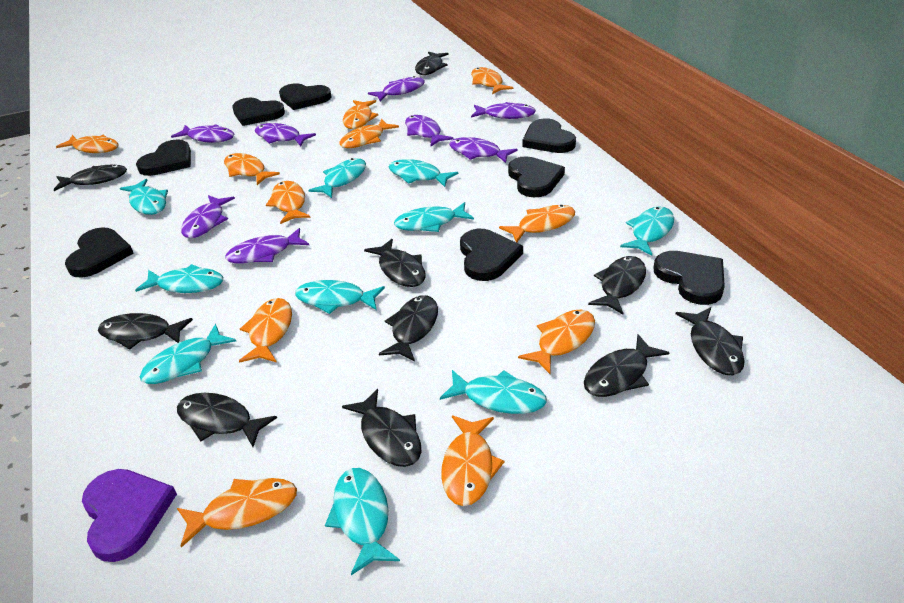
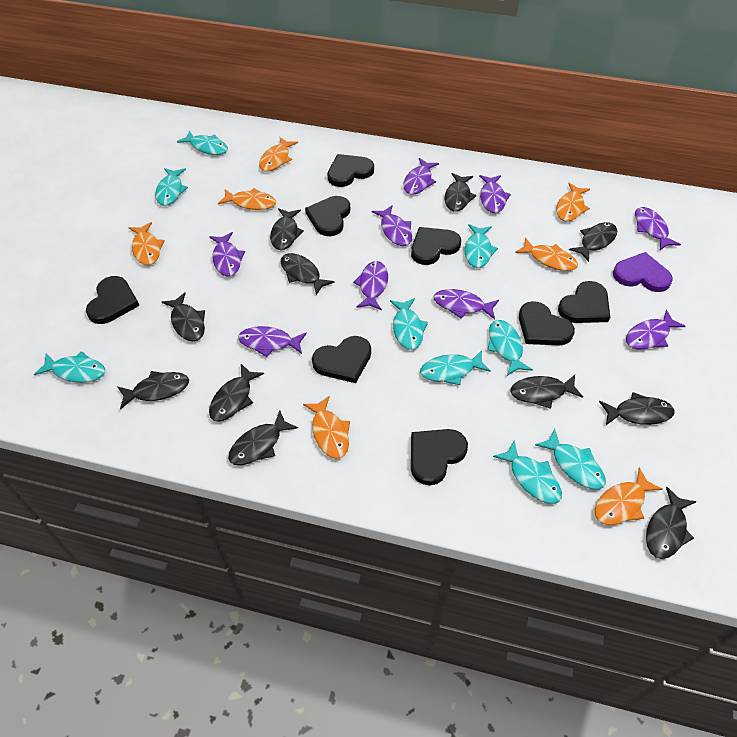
black fish: [54,165,127,191] [98,313,193,349] [177,393,277,447] [342,389,422,467] [364,239,426,287] [379,295,438,362] [415,52,449,75] [584,334,670,397] [588,256,646,314] [676,307,745,375] = 10 -> [117,371,189,410] [162,292,205,341] [209,364,264,422] [228,410,298,465] [270,208,304,250] [281,253,335,295] [444,173,476,212] [510,375,583,409] [569,222,617,262] [599,392,675,425] [646,487,697,559] = 11
orange fish: [56,135,118,153] [177,478,297,548] [224,153,280,185] [239,298,292,363] [266,181,311,224] [339,119,399,148] [343,100,378,129] [441,415,505,506] [471,67,514,94] [499,205,575,243] [518,309,595,374] = 11 -> [128,222,165,265] [218,188,276,210] [259,137,298,172] [303,396,350,459] [515,238,578,271] [556,183,590,221] [595,467,663,525] = 7
purple fish: [171,124,234,143] [181,195,235,238] [225,228,309,263] [255,123,316,146] [368,76,425,102] [405,115,454,146] [449,137,518,163] [471,102,536,119] = 8 -> [209,232,245,276] [238,326,307,357] [353,261,388,310] [372,205,412,246] [403,158,439,195] [434,289,499,319] [479,175,511,213] [626,310,686,350] [635,207,681,250] = 9
turquoise fish: [120,179,168,215] [135,264,223,293] [140,324,236,384] [295,280,385,314] [308,158,366,198] [325,468,400,575] [389,159,459,187] [394,202,474,232] [440,370,547,414] [620,207,674,256] = 10 -> [34,351,105,383] [155,168,188,206] [177,130,228,155] [390,298,428,350] [420,350,491,385] [465,224,498,268] [487,320,533,376] [493,441,562,504] [535,429,606,490] = 9

